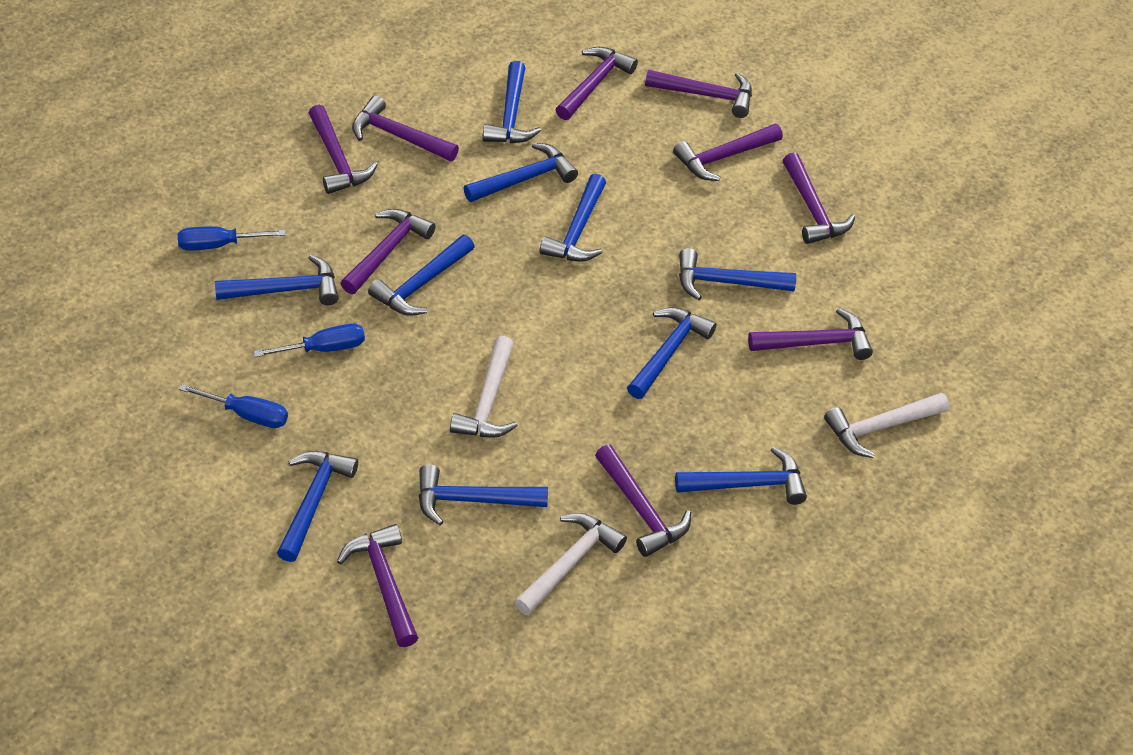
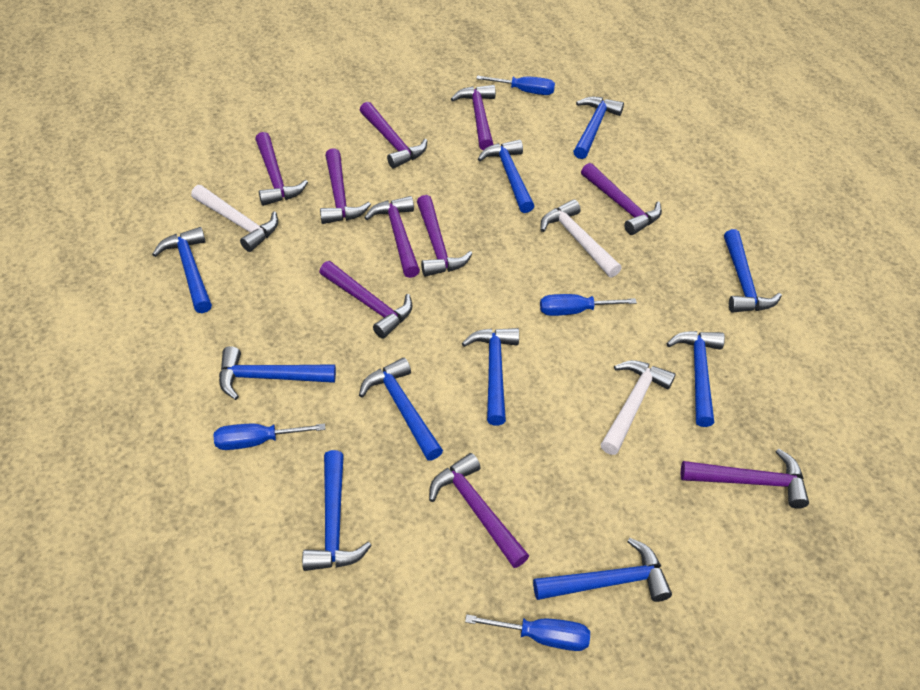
blue screwdriver: [178,226,286,250] [179,384,288,428] [254,324,365,357] = 3 -> [213,424,326,450] [465,614,590,651] [476,75,555,95] [540,294,637,316] = 4

